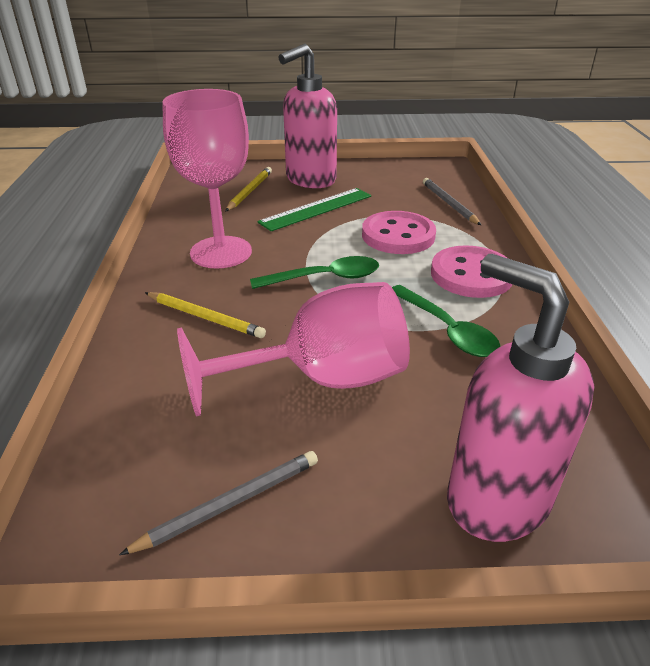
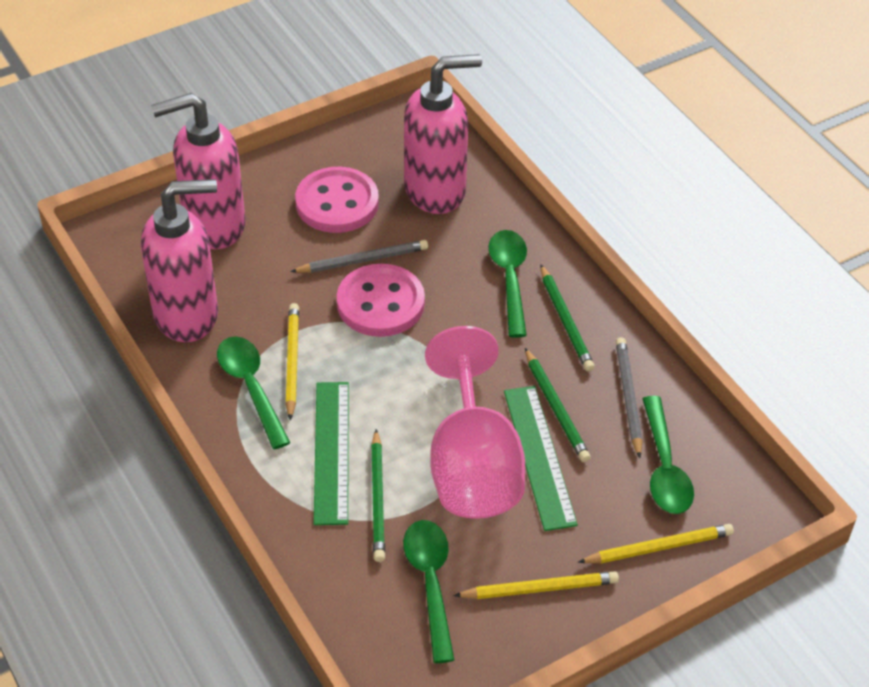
green pencil: none = 0 -> [371,429,385,562] [525,348,591,462] [540,264,595,372] = 3
green ruler: [257,188,371,231] = 1 -> [314,382,349,525] [504,386,578,531] = 2
green spoon: [250,256,379,289] [392,285,501,357] = 2 -> [217,336,291,449] [403,520,454,663] [488,230,527,338] [642,396,694,514] = 4
pink goblet: [162,89,252,269] [177,282,410,416] = 2 -> [425,326,525,519] = 1
pink soap dispenser: [279,44,337,188] [447,254,595,542] = 2 -> [141,179,218,342] [151,93,246,249] [404,54,482,214] = 3
yellow pencil: [145,292,266,338] [225,167,272,212] = 2 -> [285,303,299,420] [454,571,619,599] [578,524,734,563] = 3

